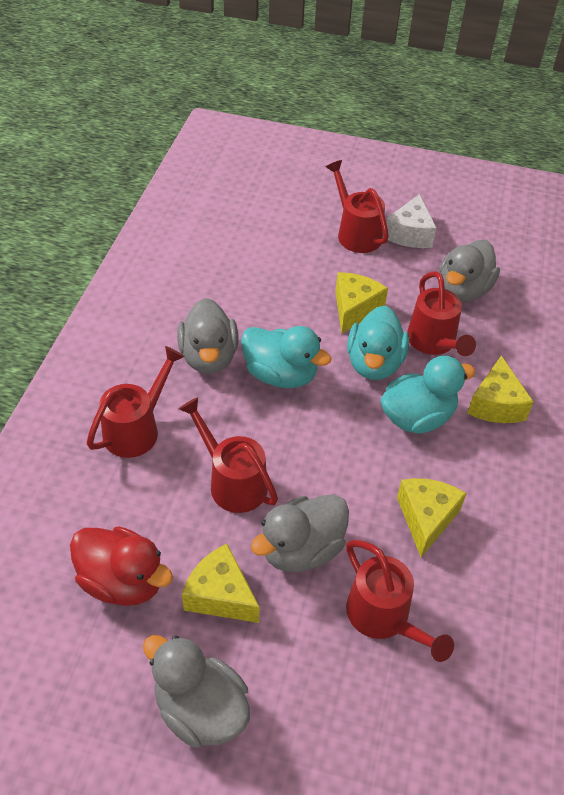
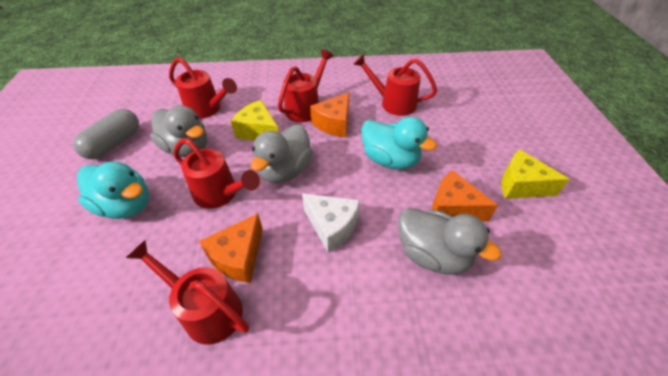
grey capsule: none = 0 -> [73,109,139,159] = 1
grey duck: [143,635,250,748] [177,298,239,374] [251,494,349,572] [439,240,500,302] = 4 -> [150,105,207,157] [251,124,313,183] [398,208,501,275] = 3
orange cheese: none = 0 -> [199,214,263,283] [310,92,349,137] [432,170,498,221] = 3
red duck: [70,526,173,606] = 1 -> none = 0
turquoise duck: [241,326,332,388] [347,305,409,380] [380,356,476,433] = 3 -> [77,162,149,219] [361,117,437,170] = 2
yellow cheese: [182,544,260,623] [335,272,388,333] [397,478,467,557] [467,355,534,423] = 4 -> [231,100,278,140] [501,149,570,199] = 2

